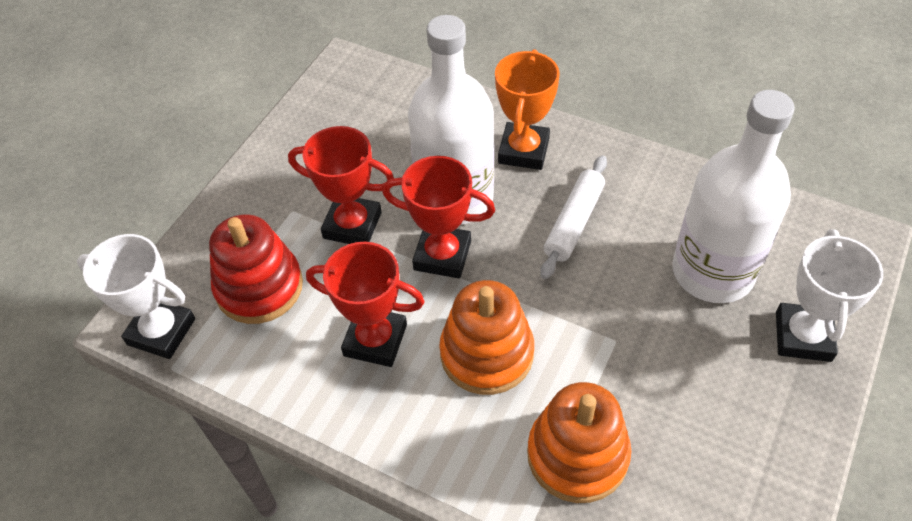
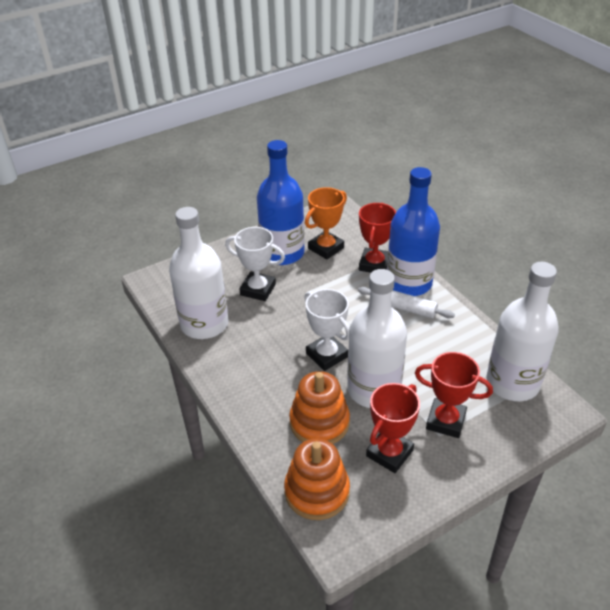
blue bottle: none = 0 -> [257,140,305,265] [387,167,440,296] = 2
red stacking toy: [209,214,303,324] = 1 -> none = 0
white bottle: [408,15,494,225] [672,90,795,303] = 2 -> [169,207,229,339] [347,269,407,408] [486,262,559,401] = 3

